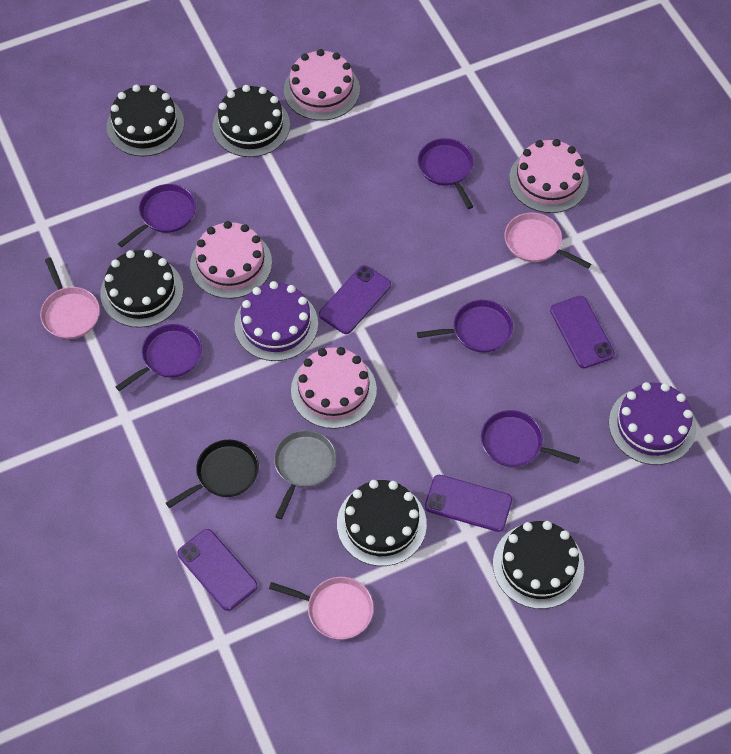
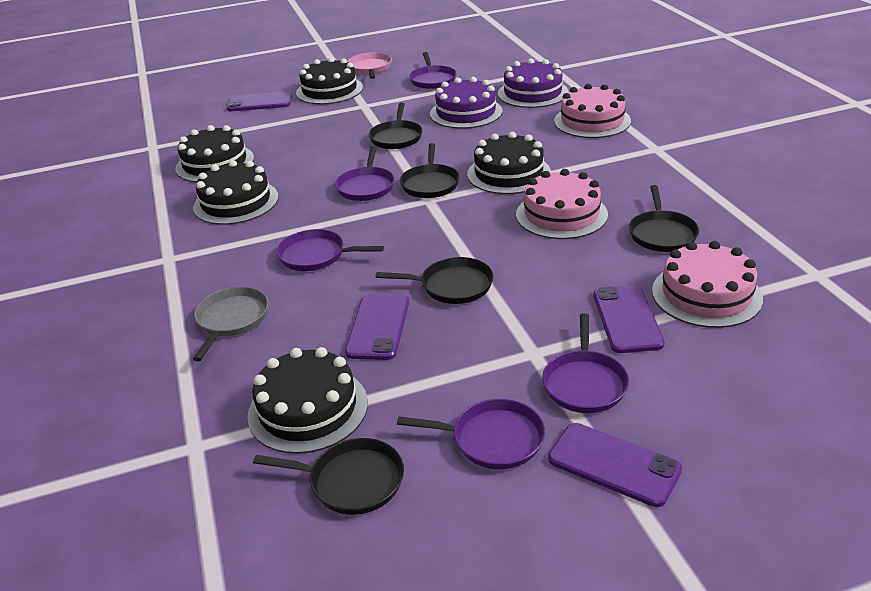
black pan: [166,440,259,508] = 1 -> [253,438,404,515] [369,103,422,149] [376,257,494,304] [400,143,460,198] [629,185,699,252] = 5
pink cake: [190,221,272,299] [284,49,360,121] [291,347,377,429] [509,139,589,213] = 4 -> [516,169,608,239] [554,84,631,138] [652,241,763,328] = 3
pink pan: [40,257,100,339] [269,577,374,639] [504,213,591,269] = 3 -> [347,52,392,79] = 1

